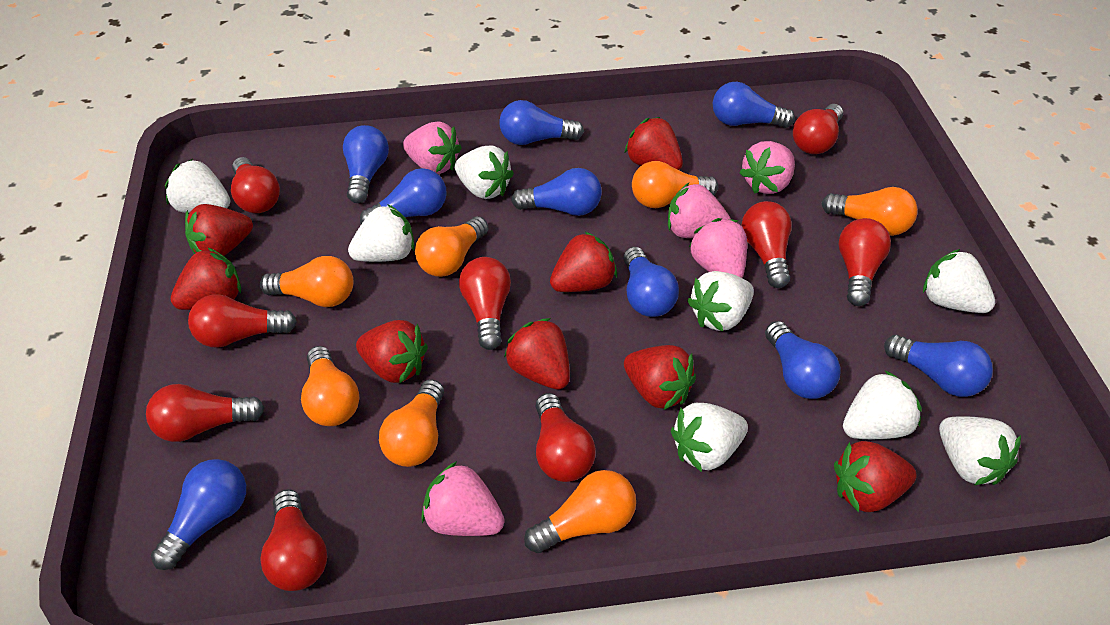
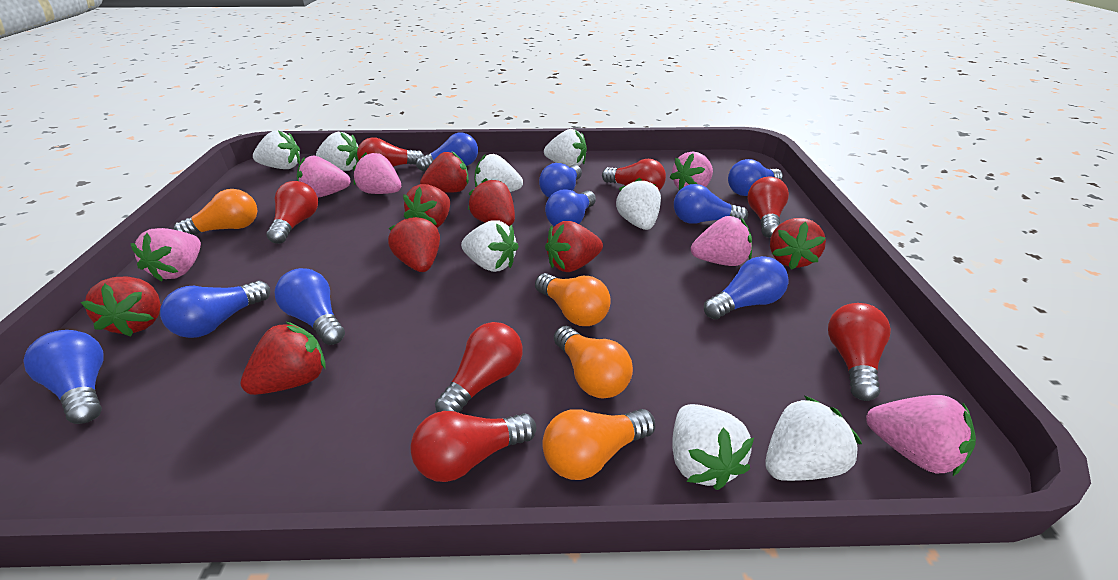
orange light bulb: [260,256,353,307] [301,346,360,426] [379,379,444,467] [415,216,488,277] [524,470,636,553] [632,161,719,208] [821,187,918,236] = 7 -> [173,189,257,235] [535,273,611,326] [542,409,655,480] [554,326,633,398] = 4
pink strawberry: [403,122,462,174] [421,461,505,536] [668,183,731,238] [689,218,747,278] [739,141,795,194] = 5 -> [130,228,201,282] [297,156,351,198] [353,152,401,194] [670,152,713,190] [691,216,752,266] [866,395,976,476] = 6
red light bulb: [146,384,264,442] [188,294,297,348] [231,157,280,213] [260,489,327,591] [459,257,511,350] [535,393,596,482] [742,201,792,288] [793,104,843,154] [838,218,891,306] = 9 -> [266,181,318,244] [357,137,424,167] [410,411,536,482] [435,322,523,413] [602,159,666,191] [748,177,789,238] [828,303,891,401] = 7

